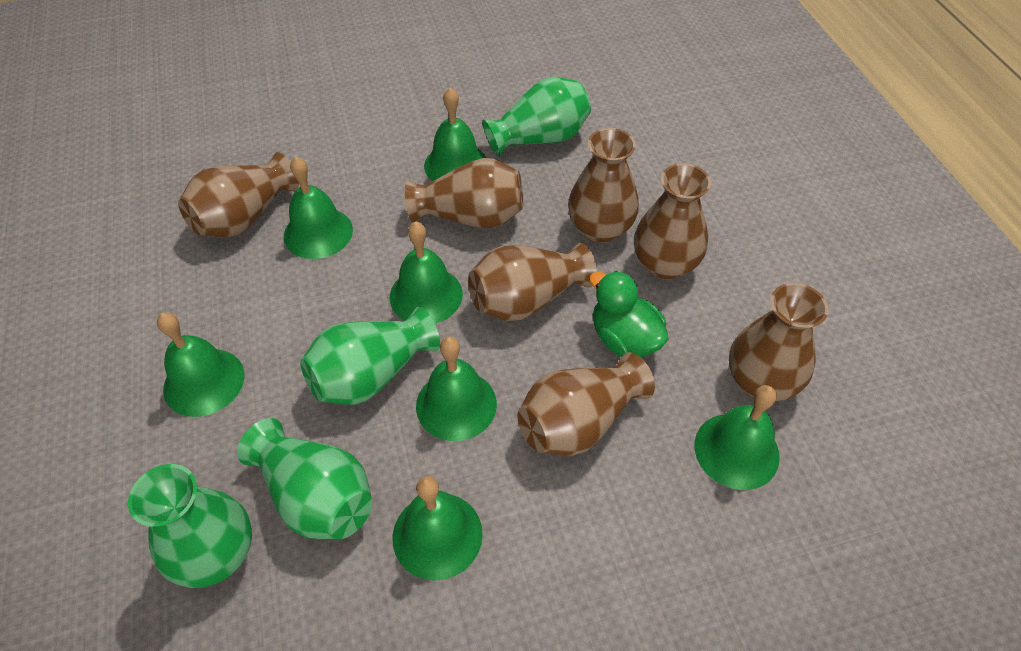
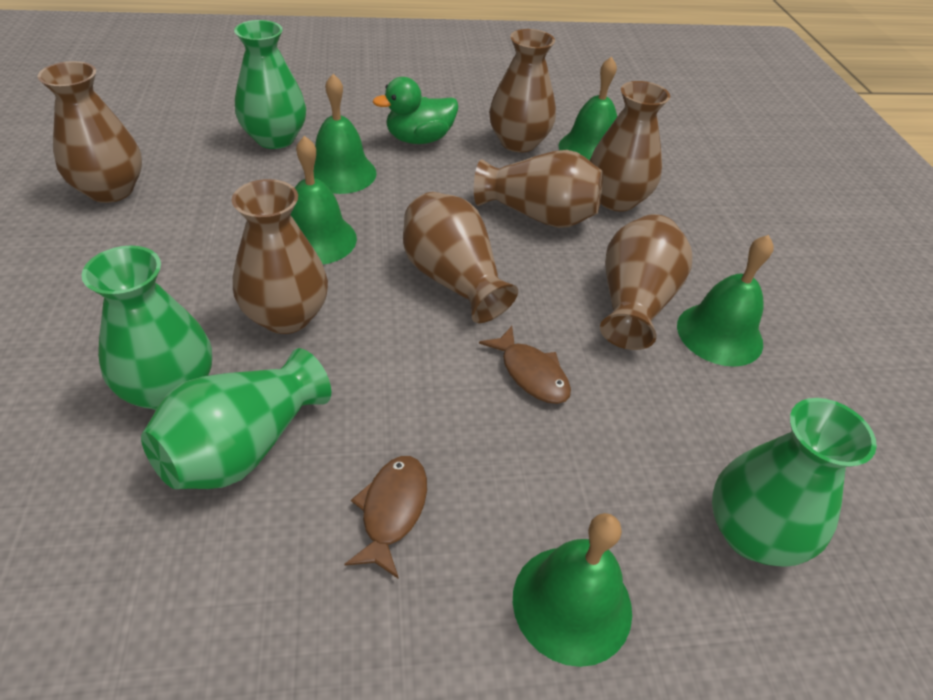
brown fish: none = 0 -> [344,456,427,579] [479,326,571,404] = 2
green bell: [157,312,244,417] [284,157,353,259] [390,221,463,323] [393,476,483,581] [416,337,497,441] [424,87,486,181] [695,385,780,490] = 7 -> [291,136,357,264] [314,74,377,194] [513,513,632,667] [559,56,617,161] [677,235,774,367] = 5

